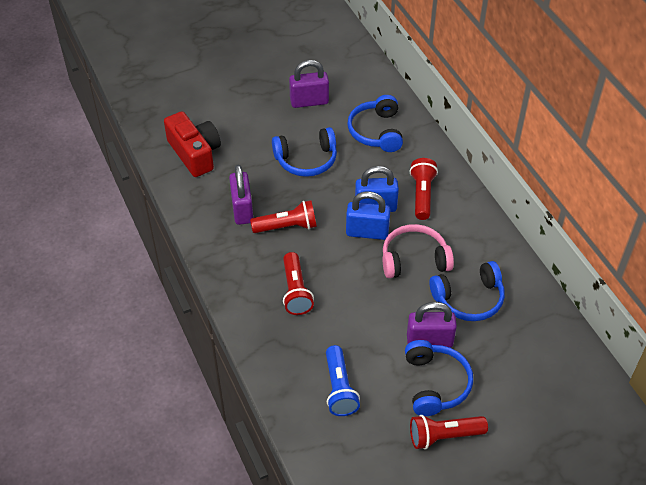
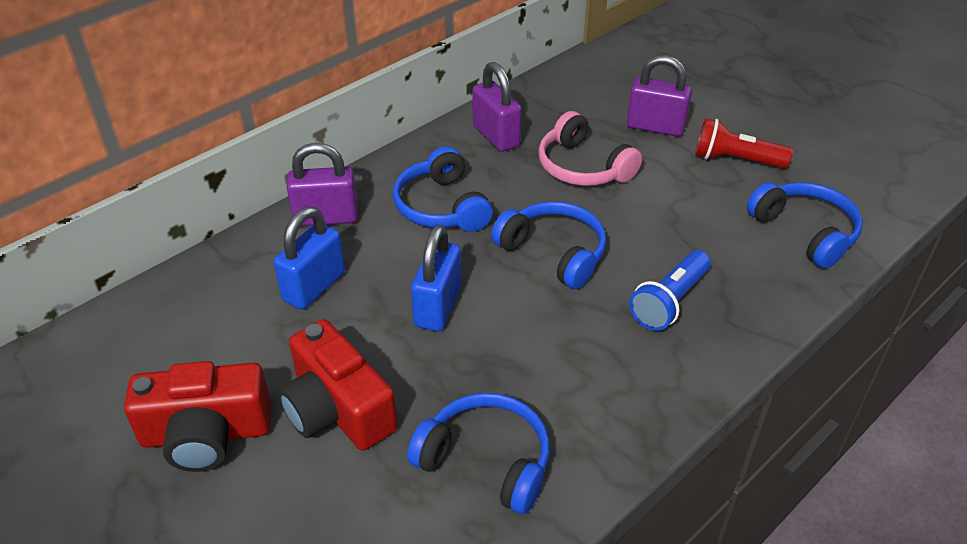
red camera: [164,111,221,177] = 1 -> [124,361,271,472] [278,319,398,451] = 2
red flashlight: [250,200,317,233] [283,252,314,315] [410,158,438,220] [410,415,488,450] = 4 -> [695,118,793,168] = 1

